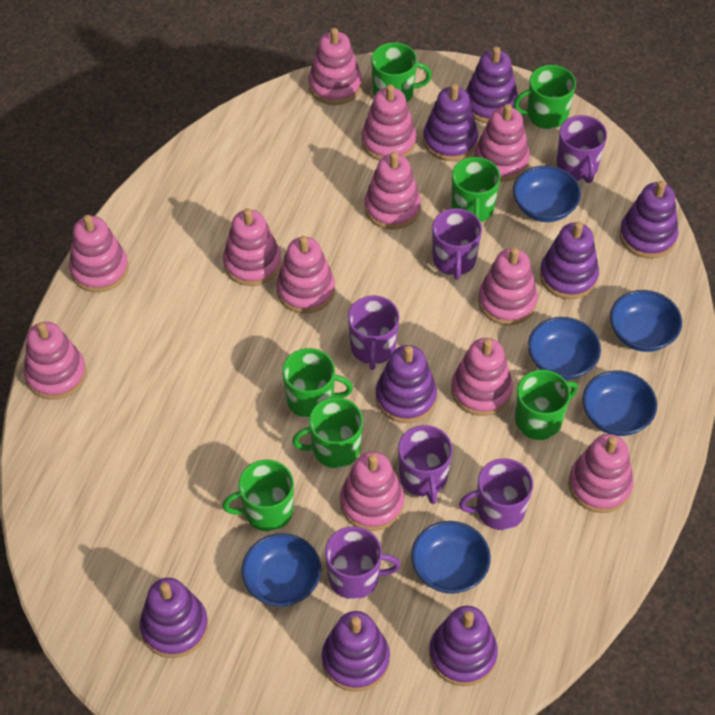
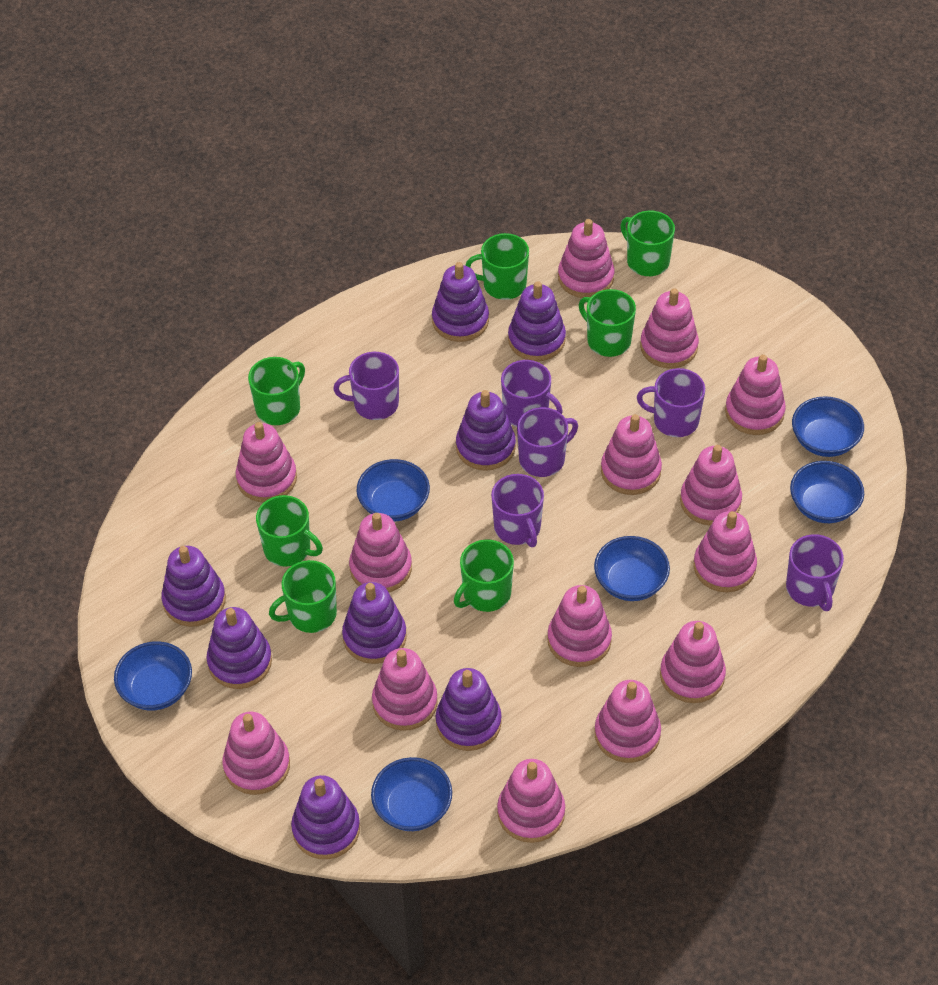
pink stacking toy: [24,322,86,400] [69,215,129,292] [223,208,281,286] [276,236,335,314] [308,28,362,105] [340,452,404,531] [362,84,416,160] [364,152,421,229] [451,338,513,416] [474,104,530,182] [478,247,538,325] [568,434,634,513] = 12 -> [222,712,290,795] [235,422,297,502] [349,513,412,592] [372,648,438,731] [497,759,565,843] [547,585,612,667] [558,219,614,298] [594,680,661,763] [601,414,662,495] [640,288,699,369] [660,621,726,703] [680,445,742,526] [693,511,757,592] [725,355,786,435] = 14

